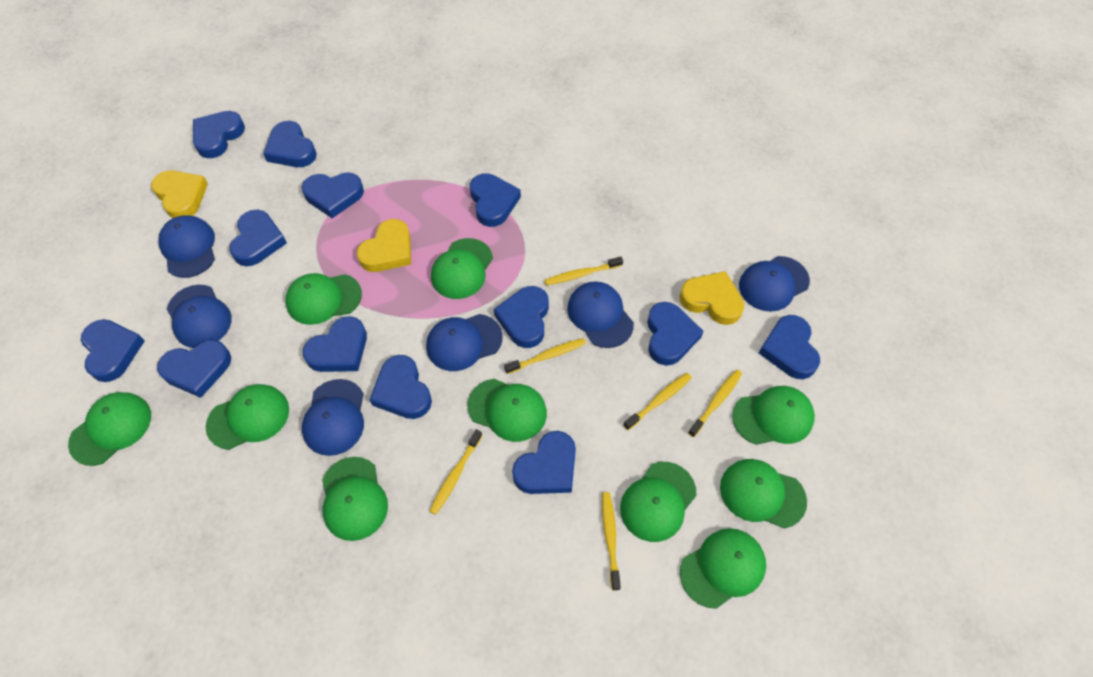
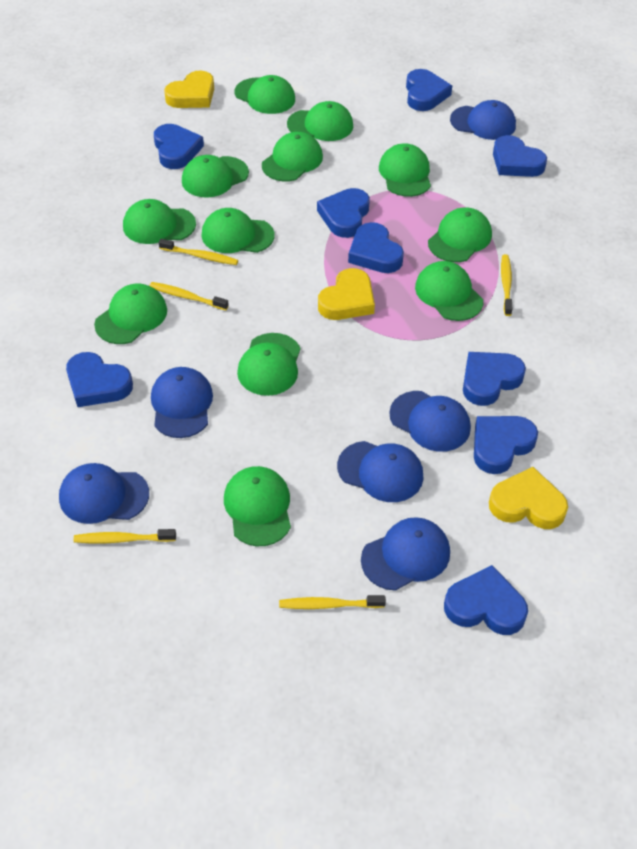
blue heart: [81,319,145,382] [157,340,231,398] [193,111,245,158] [229,210,287,266] [263,121,317,167] [302,172,364,218] [303,316,367,372] [370,355,432,419] [470,173,521,227] [494,286,549,348] [512,431,576,494] [647,302,704,366] [759,315,820,379] = 13 -> [66,352,133,407] [154,124,204,169] [317,188,370,238] [348,222,404,273] [406,69,452,111] [444,565,528,635] [463,352,526,406] [474,416,538,474] [493,135,547,177] = 9
green cap: [68,392,151,466] [206,384,289,450] [285,273,362,325] [322,457,388,541] [431,238,493,299] [467,379,547,442] [620,462,696,542] [680,528,766,609] [720,459,807,528] [732,386,815,445] = 10 -> [94,283,167,344] [123,199,196,244] [182,155,249,198] [201,208,275,253] [224,466,291,546] [235,75,295,114] [237,333,301,396] [262,132,323,181] [287,101,353,141] [379,143,431,197] [415,261,483,321] [428,207,492,262] = 12
yellow toothbrush: [429,429,483,515] [504,338,586,374] [544,257,623,285] [602,492,621,590] [623,373,692,430] [688,370,742,437] = 6 -> [74,529,176,543] [149,282,229,310] [159,239,238,265] [279,595,386,609] [501,254,512,316] = 5

